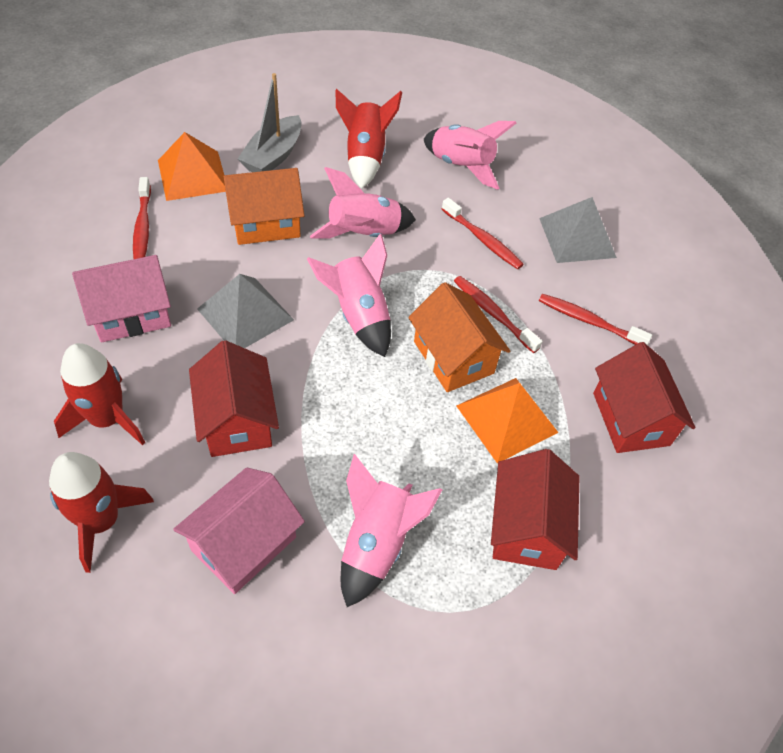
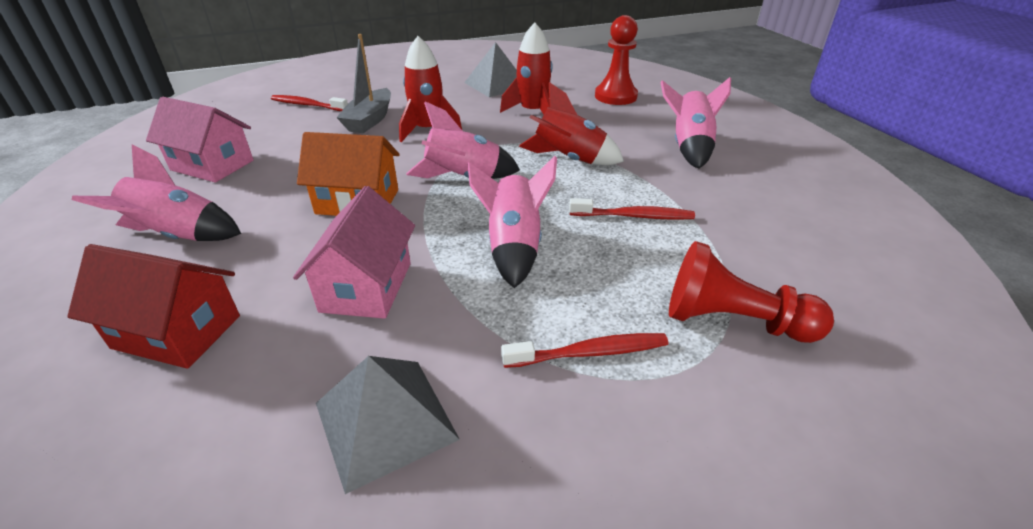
orange house: [223,168,305,245] [408,282,510,392] = 2 -> [297,132,400,216] = 1
orange pyramid: [158,132,226,201] [457,378,559,464] = 2 -> none = 0
red house: [189,340,279,457] [491,449,579,570] [593,342,695,453] = 3 -> [67,244,240,369] = 1
red pawn: none = 0 -> [595,15,638,105] [669,241,834,343] = 2
red toothbrush: [133,177,151,259] [442,198,524,269] [454,276,543,353] [539,294,652,345] = 4 -> [271,95,348,111] [501,333,668,368] [569,198,695,220] = 3

